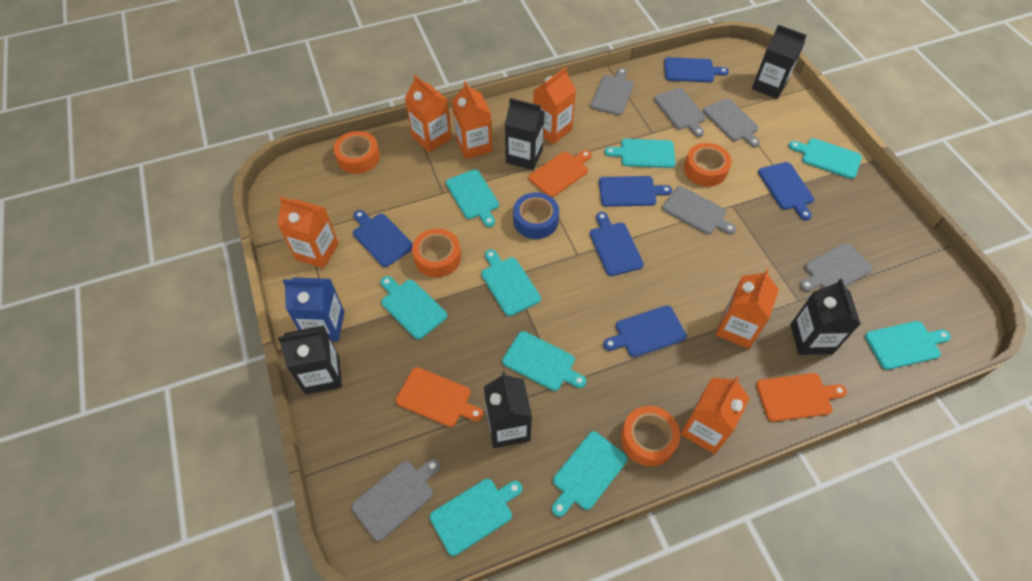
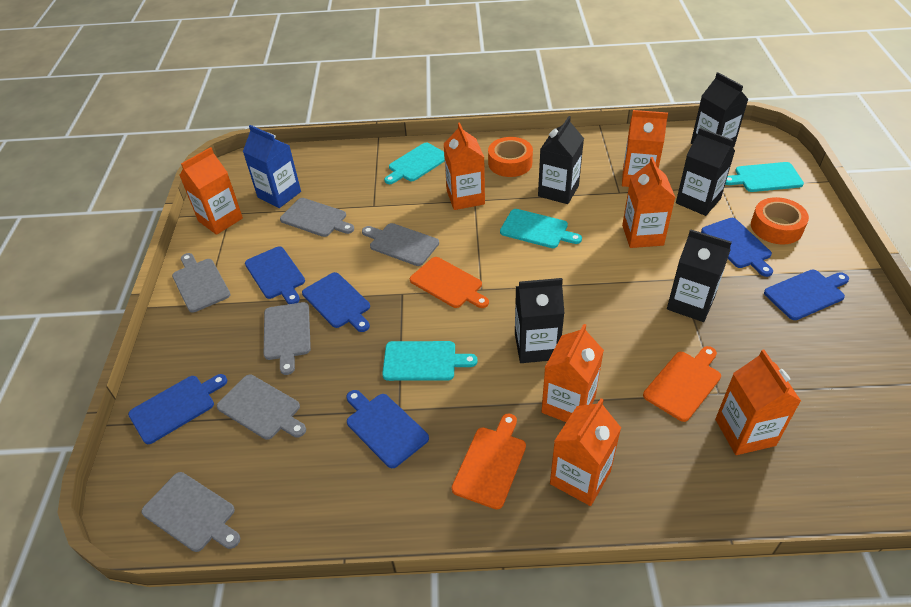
blue tape: [513,192,559,239] = 1 -> none = 0
orange carton: [278,197,339,268] [405,75,452,152] [452,81,492,159] [533,67,576,144] [680,377,750,454] [716,269,779,349] = 6 -> [179,147,243,235] [444,122,485,210] [541,324,604,422] [550,398,621,506] [622,110,668,187] [622,157,676,248] [715,350,801,455] = 7
orange tape: [334,131,380,174] [412,229,461,277] [621,406,680,466] [684,143,732,187] = 4 -> [488,137,533,177] [751,197,809,244] = 2
turquoise cutting board: [381,276,447,340] [430,479,522,556] [446,169,499,227] [481,249,541,316] [502,331,586,391] [552,431,627,517] [605,139,675,168] [789,138,862,179] [865,321,951,370] = 9 -> [382,341,478,381] [384,143,445,184] [500,209,582,248] [725,162,804,192] = 4

